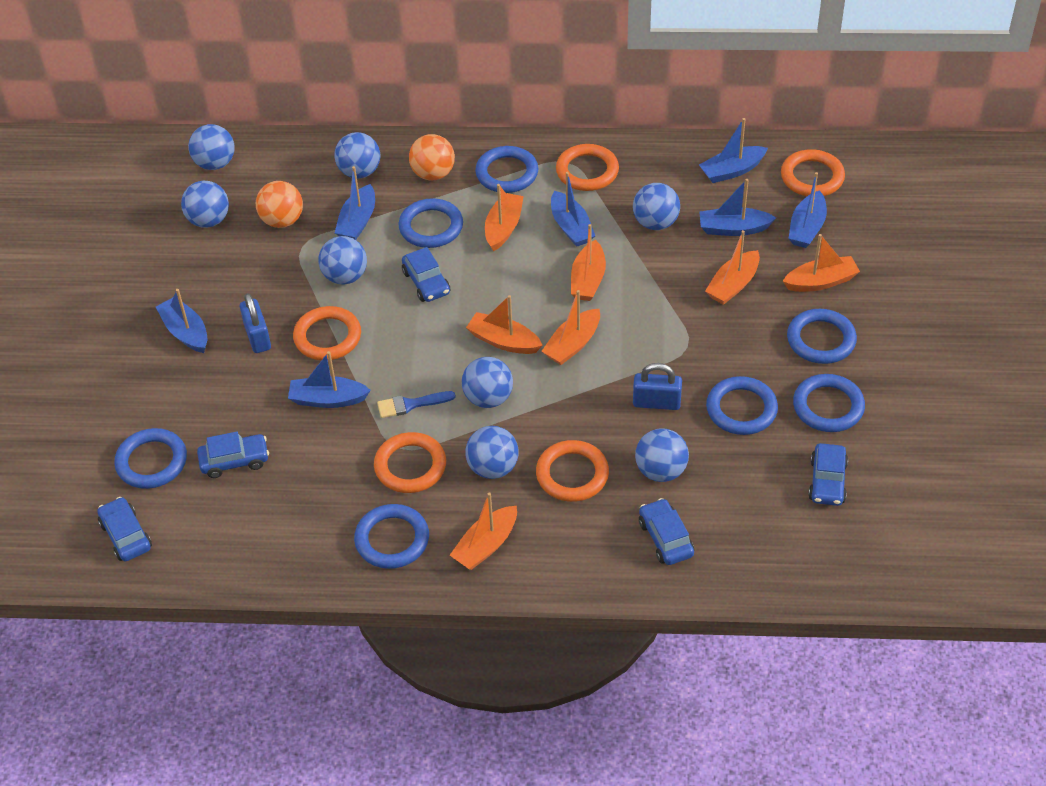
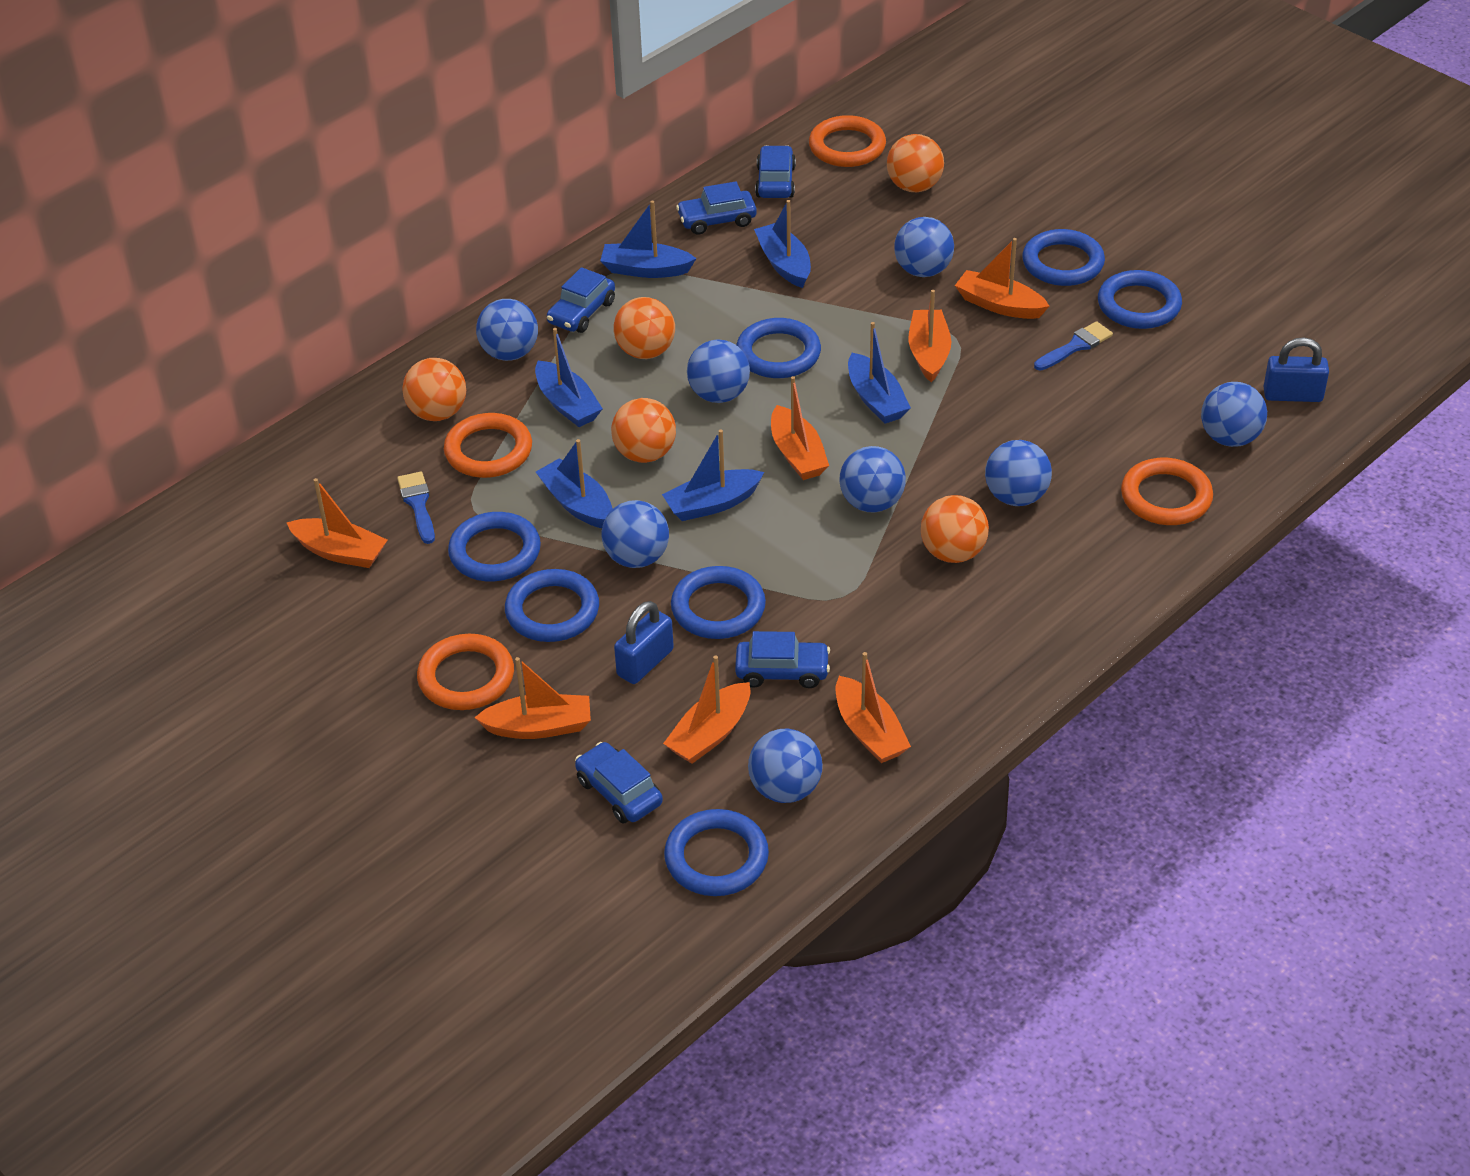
blue boat: [156,289,207,353] [288,351,371,408] [335,166,375,240] [551,172,595,247] [699,118,768,183] [699,179,776,236] [788,172,827,248] = 7 -> [535,328,603,427] [536,439,613,528] [600,201,697,278] [662,429,764,521] [754,200,811,288] [848,322,911,424] = 6
blue brush: [377,391,456,418] = 1 -> [397,472,435,544] [1034,321,1113,371] = 2
orange ball: [256,181,303,228] [409,134,455,180] = 2 -> [402,358,466,421] [611,398,676,463] [613,297,675,359] [887,134,944,192] [921,495,989,563] = 5
orange ring: [293,306,361,360] [374,432,446,493] [536,440,609,502] [556,144,619,191] [781,149,845,196] = 5 -> [417,634,514,710] [444,413,532,478] [809,115,886,167] [1121,458,1213,525] = 4

